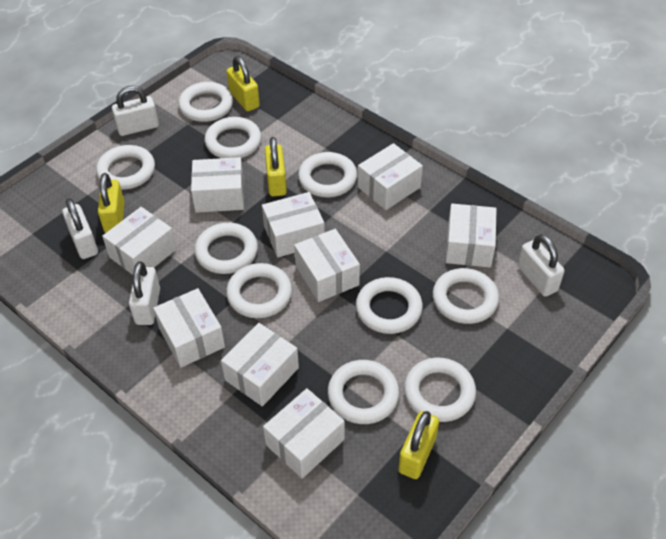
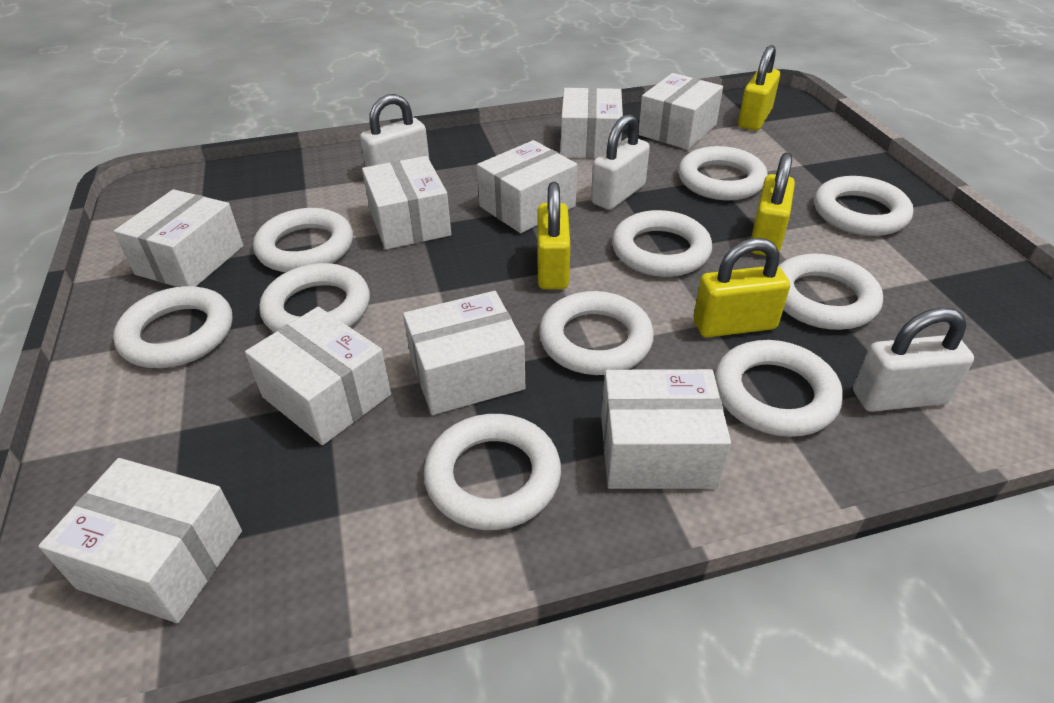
white padlock: [62,198,98,259] [112,86,159,136] [129,261,160,325] [518,234,565,297] = 4 -> [360,94,429,167] [591,114,650,210] [853,308,974,412] = 3

